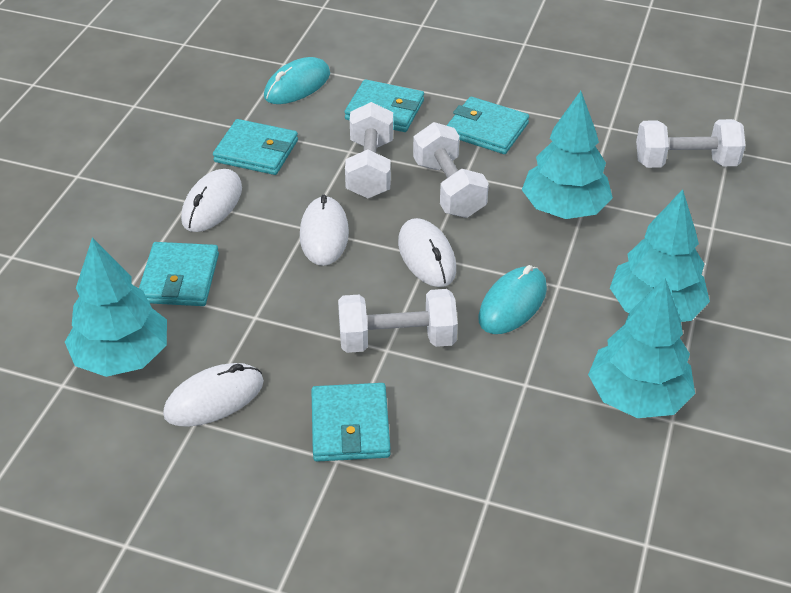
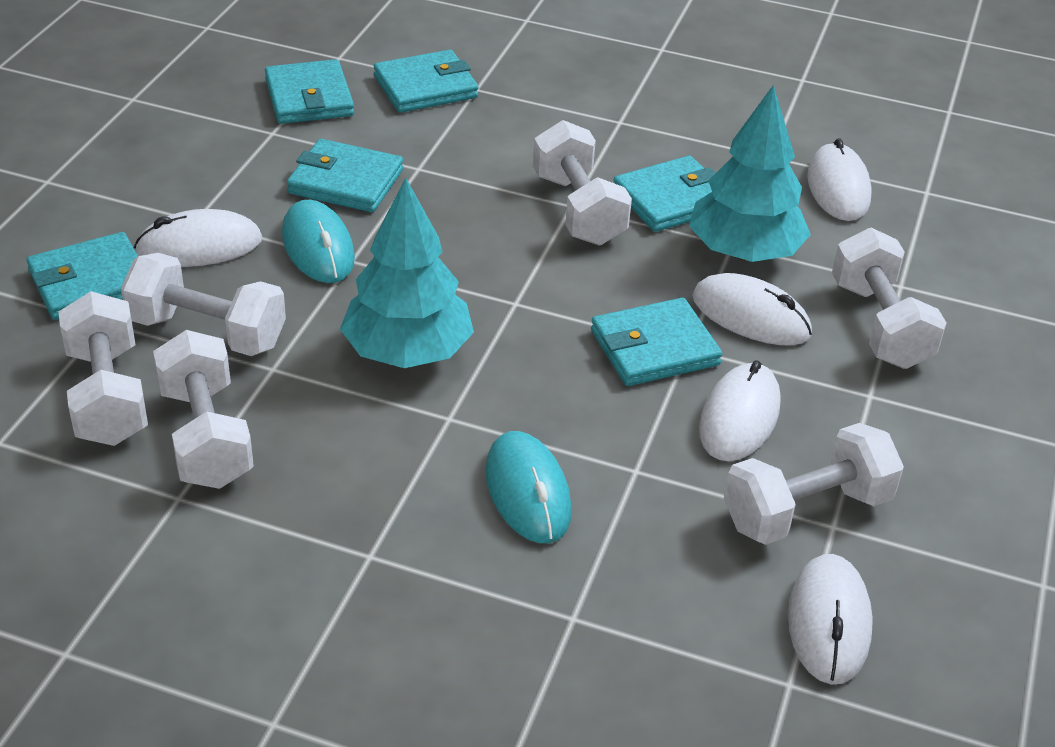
turquoise tree: [65,238,167,377] [522,91,613,219] [588,278,695,418] [610,189,710,322] = 4 -> [340,178,474,368] [689,84,811,262] = 2
turquoise wallet: [139,242,219,306] [213,119,298,175] [311,383,391,462] [345,79,424,132] [446,97,529,154] = 5 -> [27,232,138,320] [265,59,354,124] [287,139,403,212] [374,50,479,113] [591,298,722,386] [614,156,715,232] = 6
white dumbbell: [338,289,458,353] [345,102,393,198] [413,122,489,218] [636,119,746,168] = 4 -> [59,291,148,446] [121,253,286,356] [153,330,254,489] [533,120,632,246] [724,423,904,545] [832,228,946,369] = 6
white mouse: [163,363,264,427] [181,169,242,232] [300,195,349,266] [398,218,456,287] = 4 -> [134,209,262,267] [692,273,812,345] [699,360,781,461] [788,554,873,685] [807,138,872,221] = 5

